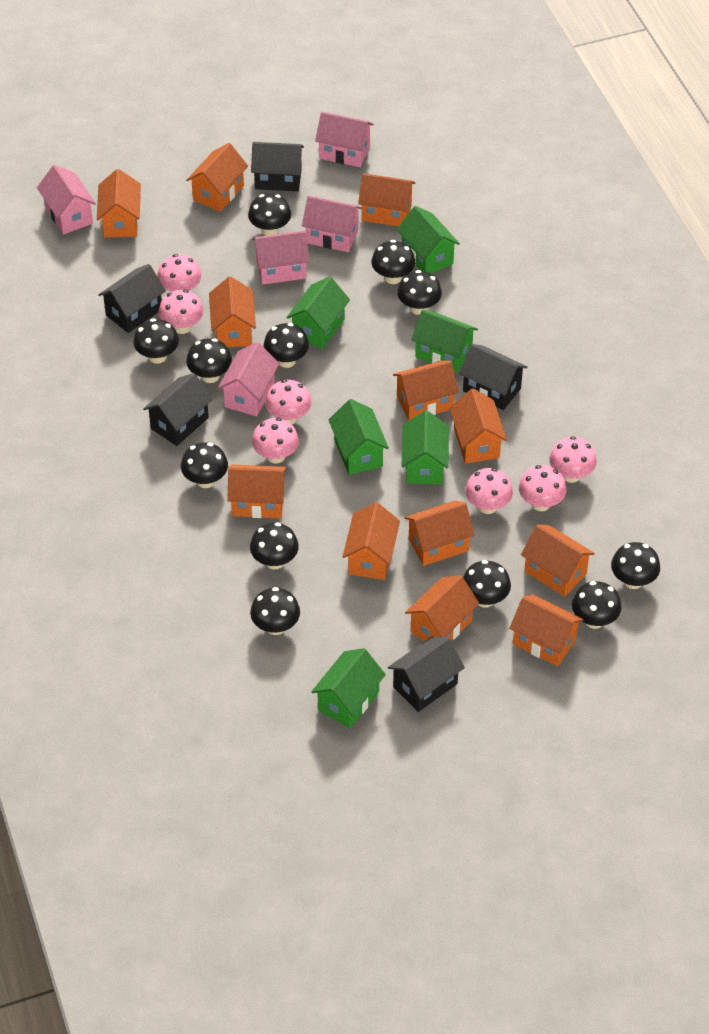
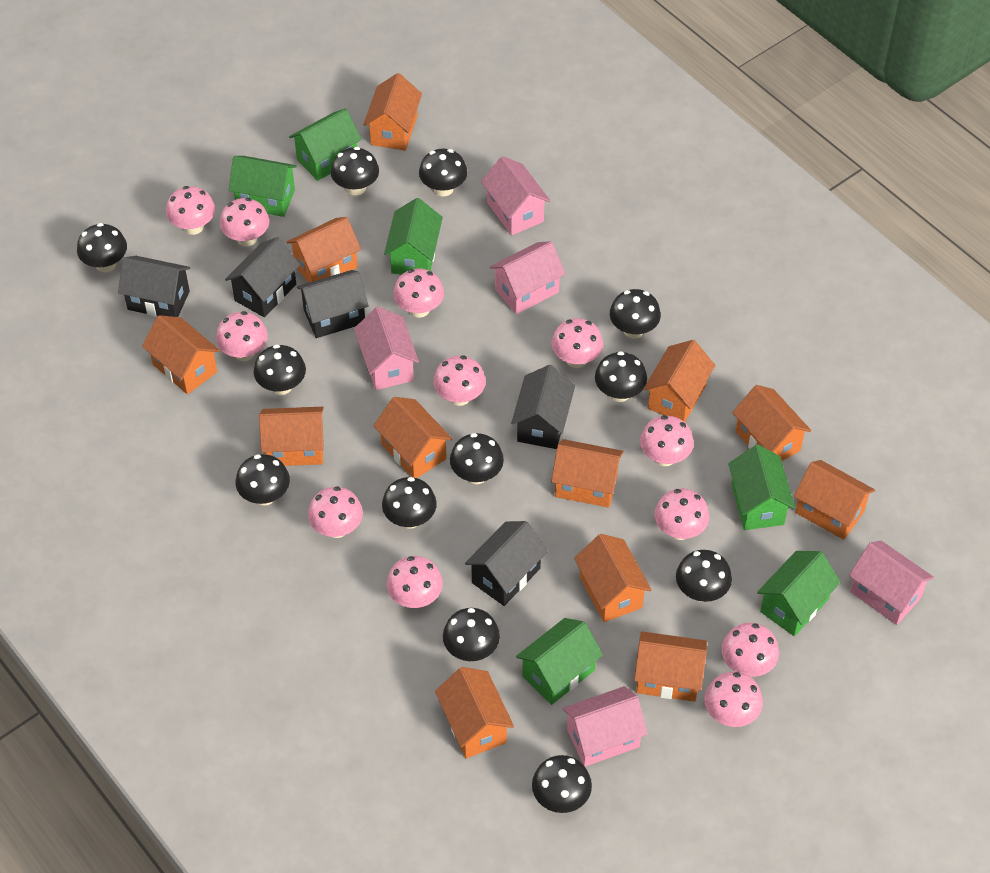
pink mushroom: [157,254,201,291] [159,290,203,334] [252,418,299,464] [265,379,311,424] [465,468,513,514] [519,465,567,511] [549,436,597,483] = 7 -> [166,186,215,235] [216,311,268,361] [220,198,269,246] [308,486,363,538] [387,556,443,608] [393,269,444,318] [433,355,486,406] [552,318,603,368] [640,415,694,466] [654,488,709,540] [705,672,763,727] [722,623,779,677] = 12

